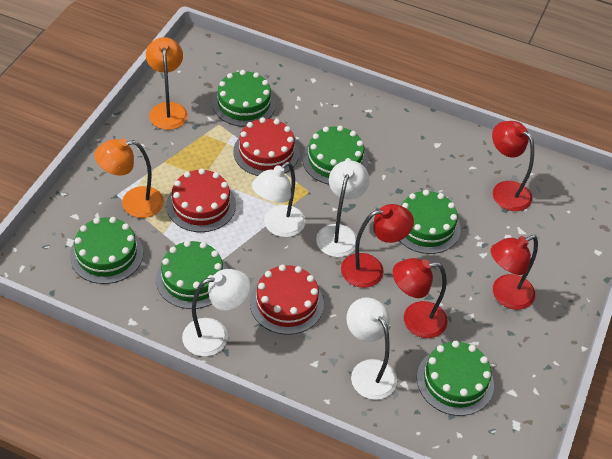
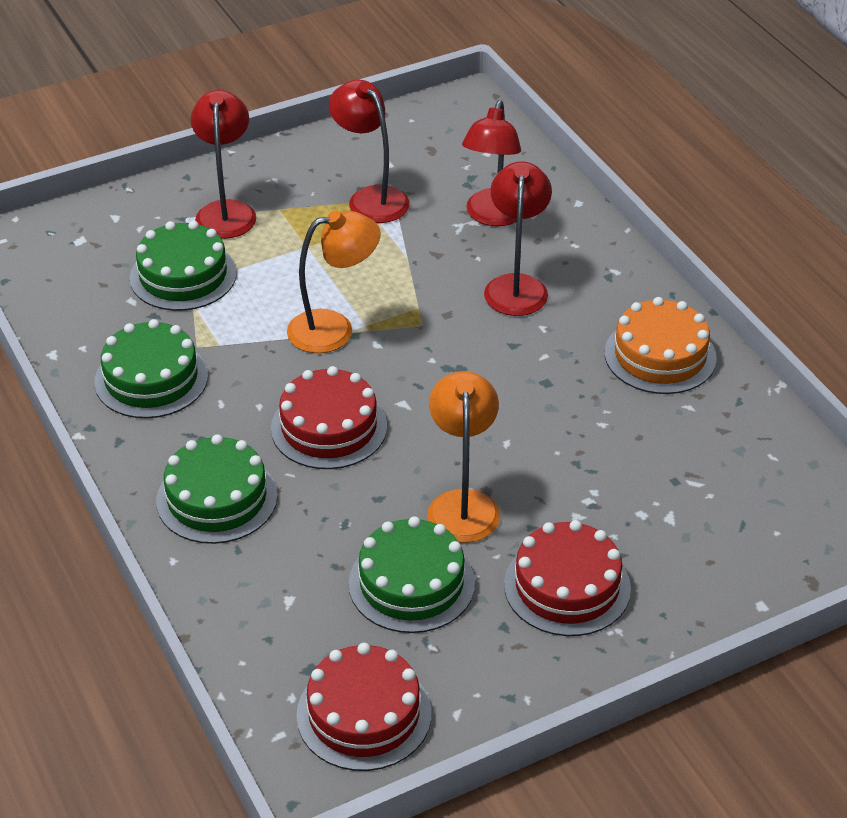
green cake: [70,217,143,284] [156,240,228,309] [212,70,276,127] [302,126,368,184] [400,190,461,254] [417,341,494,416] = 6 -> [94,319,208,418] [130,221,237,311] [156,434,278,544] [348,516,475,633] = 4
orange cake: none = 0 -> [605,297,717,394] = 1
white lamp: [182,269,250,357] [252,162,306,237] [316,160,370,257] [346,297,397,400] = 4 -> none = 0

